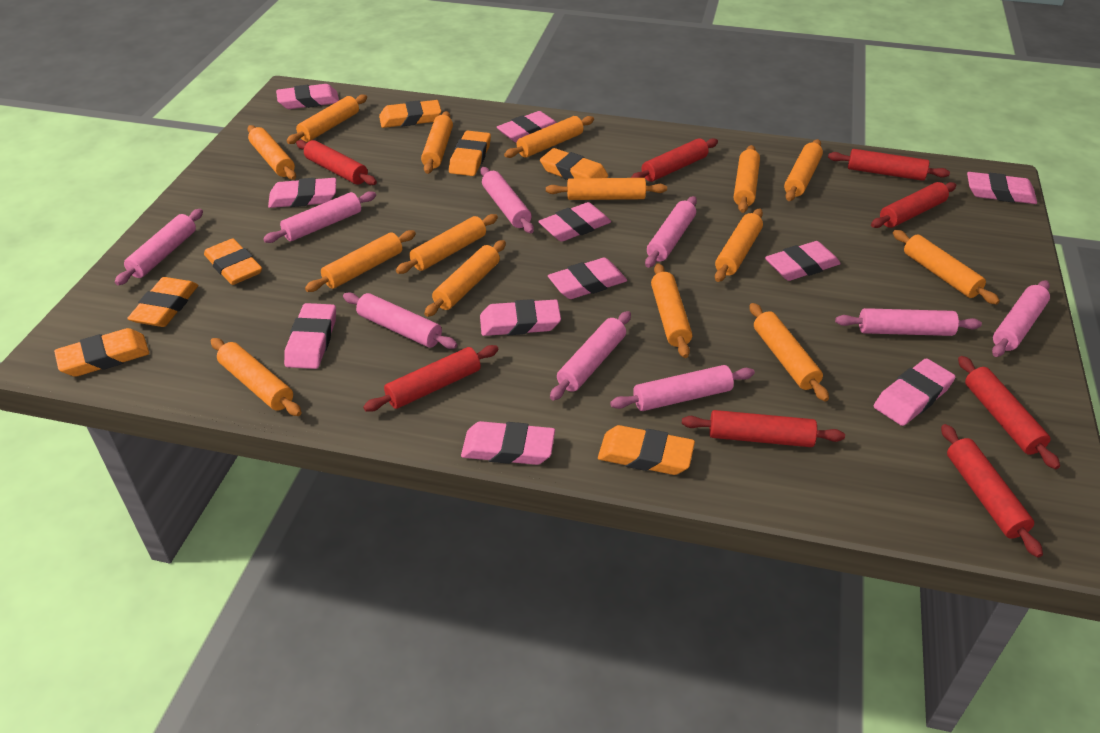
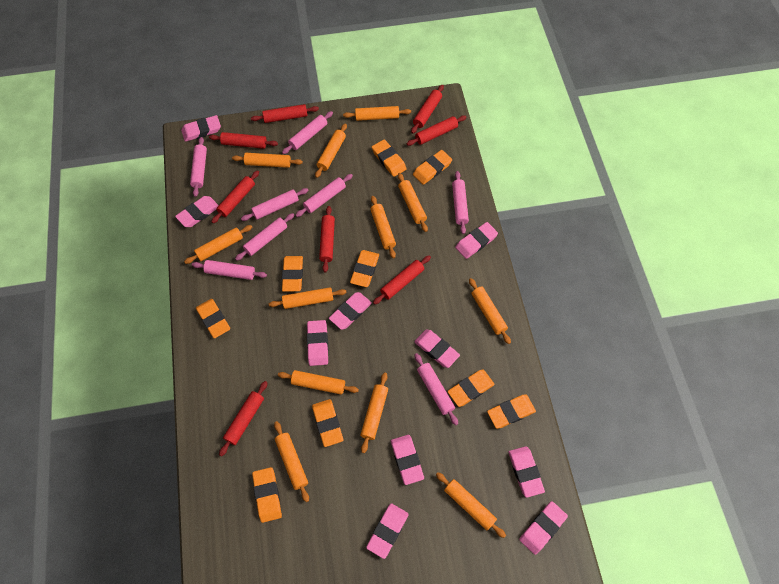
orange eraser: [54,328,149,377] [127,277,198,327] [204,239,262,285] [379,100,441,128] [449,130,491,176] [540,148,608,180] [598,425,695,475] = 7 -> [196,299,230,338] [252,467,282,523] [282,256,303,292] [312,399,343,447] [350,250,379,287] [372,139,407,177] [413,150,452,185] [448,370,495,407] [487,395,536,429] = 9
orange rolling pin: [211,338,301,416] [247,125,296,180] [287,95,367,144] [305,230,416,292] [396,214,498,274] [421,111,453,174] [424,240,506,317] [504,116,594,158] [546,178,667,200] [651,263,692,358] [715,208,763,282] [734,145,760,213] [750,303,829,401] [784,139,823,201] [893,230,1000,305] = 15 -> [184,225,252,264] [232,153,303,168] [269,287,347,309] [274,421,309,502] [278,370,359,395] [315,123,347,178] [343,106,411,121] [360,372,388,453] [370,196,396,258] [398,173,428,232] [436,472,506,538] [469,278,511,344] = 12
pink eraser: [268,178,336,208] [276,84,339,109] [284,303,336,369] [461,421,555,465] [480,299,561,336] [497,111,557,143] [538,202,611,242] [548,258,627,299] [765,241,841,281] [874,358,956,426] [967,172,1037,204] = 11 -> [175,196,219,227] [181,115,221,142] [307,320,328,366] [329,292,372,330] [366,503,409,559] [391,435,424,485] [414,329,460,368] [455,222,498,259] [508,446,545,498] [519,501,568,555] = 10
pink rolling pin: [115,209,203,285] [263,191,376,243] [343,292,458,349] [480,167,534,233] [550,311,631,401] [610,365,755,411] [645,196,697,268] [835,308,982,336] [992,280,1050,357] = 9 -> [190,137,207,197] [192,260,267,280] [235,213,294,261] [241,188,309,221] [282,111,333,154] [296,174,353,217] [415,353,458,425] [452,171,469,234] = 8

